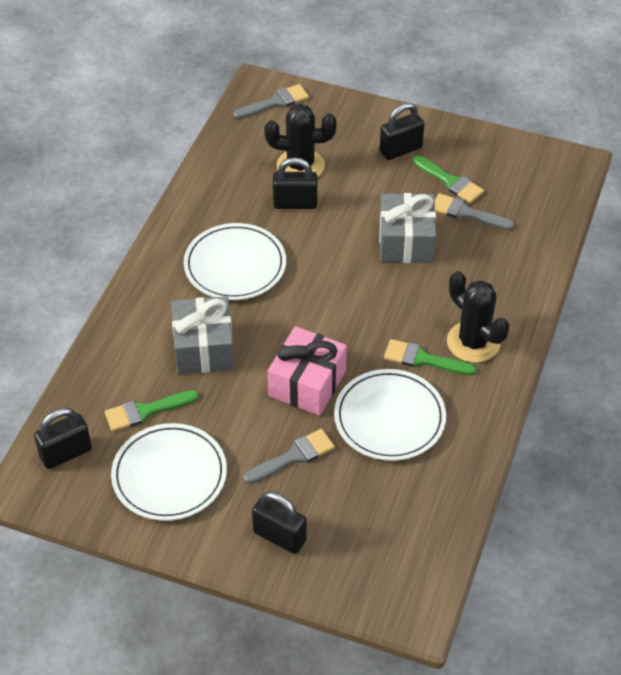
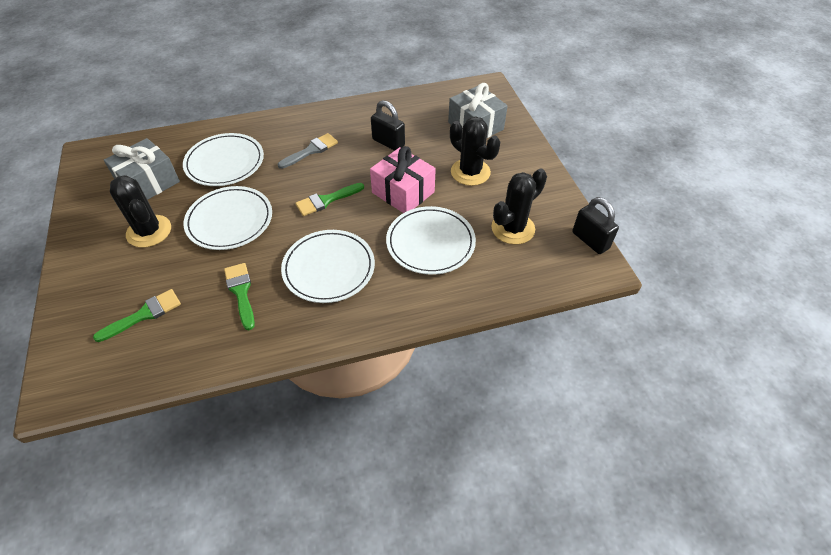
black cactus: [264,104,337,177] [447,271,509,363] = 2 -> [110,175,171,248] [450,116,500,186] [491,169,547,245] = 3
black padlock: [34,408,92,469] [252,491,307,554] [273,157,317,209] [380,103,424,160] = 4 -> [371,100,405,151] [572,197,619,254] = 2
grey brush: [233,84,309,119] [244,429,335,484] [435,193,515,230] = 3 -> [278,133,338,169] = 1
white plate: [111,423,227,521] [184,223,286,300] [334,369,446,461] = 3 -> [183,133,264,186] [184,186,272,250] [281,230,375,303] [386,206,476,275] = 4

